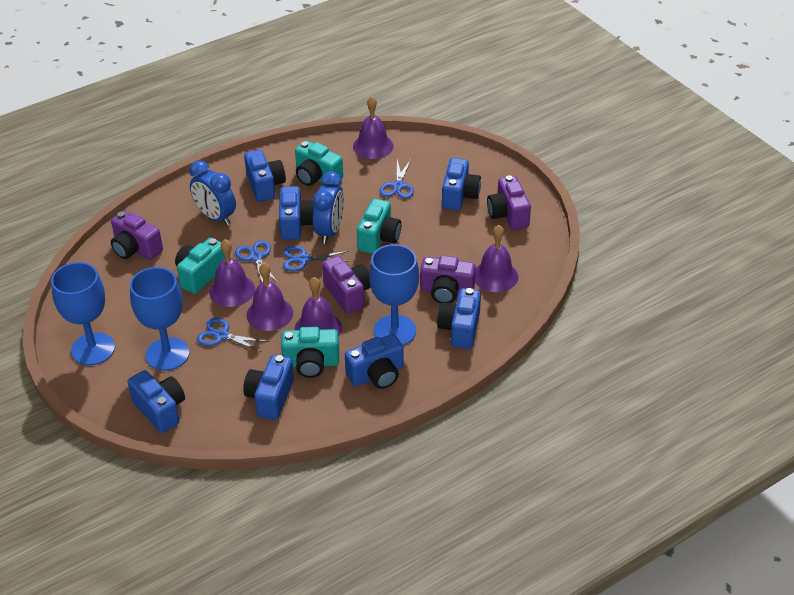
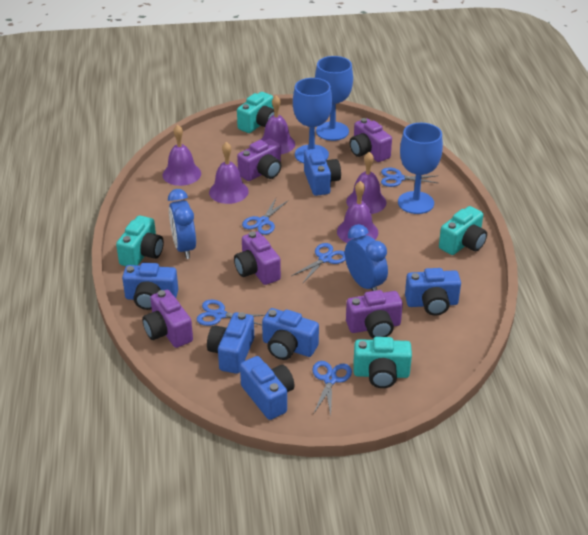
blue camera: [128,370,185,433] [243,355,294,420] [244,150,286,202] [279,186,314,240] [345,334,404,389] [437,288,481,349] [442,158,481,211] = 7 -> [122,262,178,310] [207,312,254,374] [240,356,295,420] [262,308,319,360] [304,149,341,196] [405,268,461,316] = 6
blue scissors: [197,318,269,352] [235,240,279,284] [283,246,349,272] [380,159,414,199] = 4 -> [197,300,265,326] [242,198,289,235] [291,243,345,283] [312,361,352,416] [381,167,437,187] = 5
purple camera: [111,210,163,260] [322,256,371,314] [420,255,476,303] [487,175,531,230] = 4 -> [142,290,193,348] [234,231,281,285] [237,138,282,181] [346,290,403,338] [349,118,392,162] = 5

